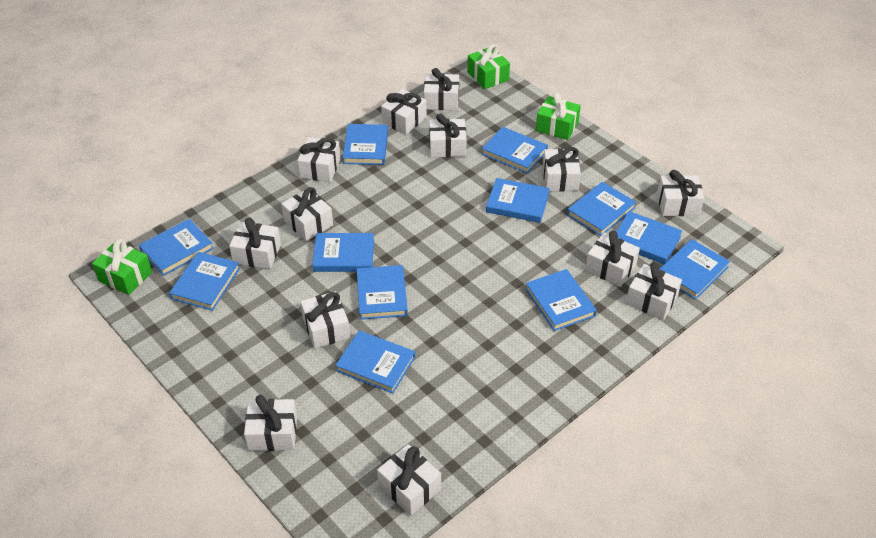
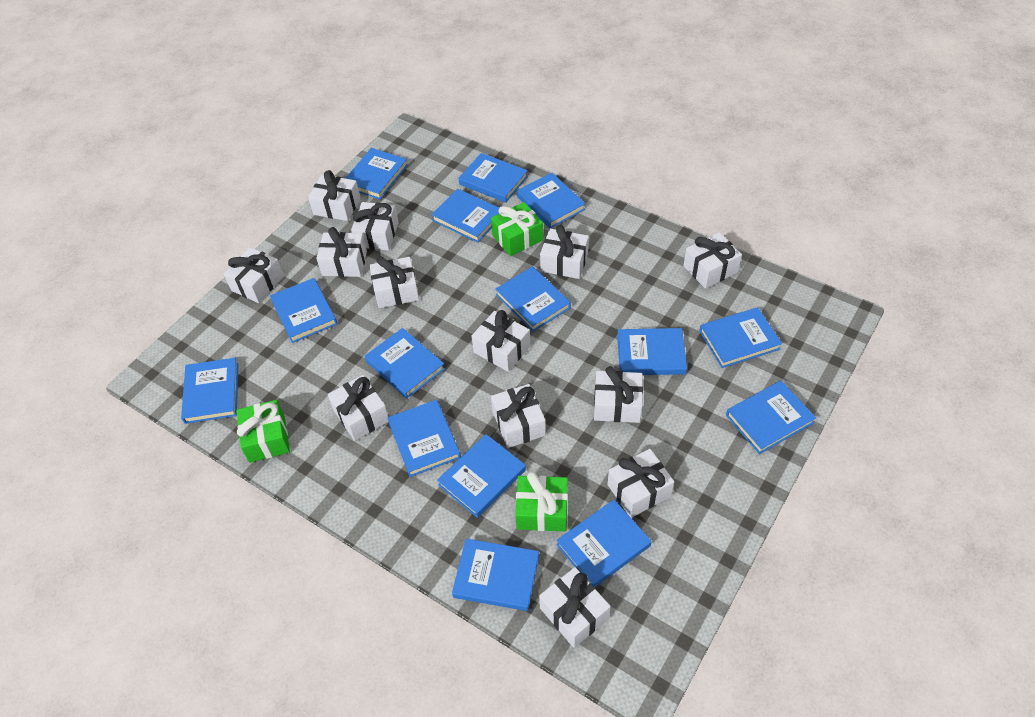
blue book: [139,219,214,276] [169,252,240,311] [312,233,374,272] [335,330,415,394] [343,124,388,165] [357,265,408,320] [482,127,548,174] [486,178,550,223] [525,269,597,331] [567,182,636,236] [616,211,682,264] [659,239,730,300] = 12 -> [181,358,238,424] [270,278,337,343] [345,148,408,199] [365,328,445,398] [387,400,461,477] [431,189,499,243] [437,434,526,518] [452,539,539,611] [459,153,528,203] [495,266,571,332] [517,173,586,229] [556,500,652,587] [617,328,687,375] [700,307,782,368] [726,381,816,454] = 15

